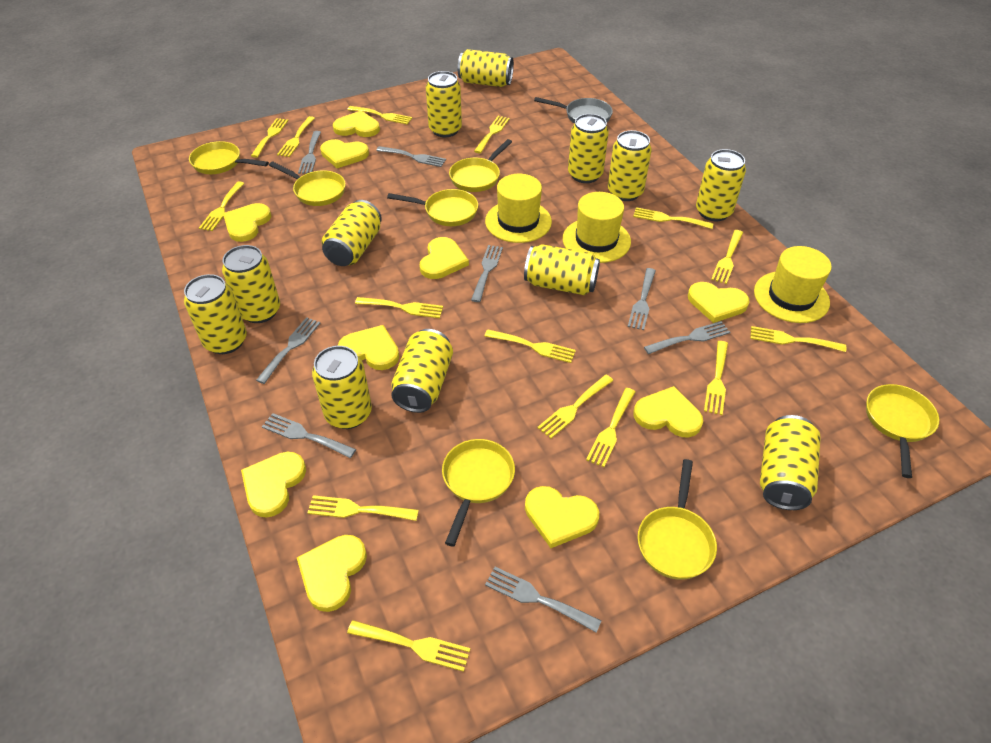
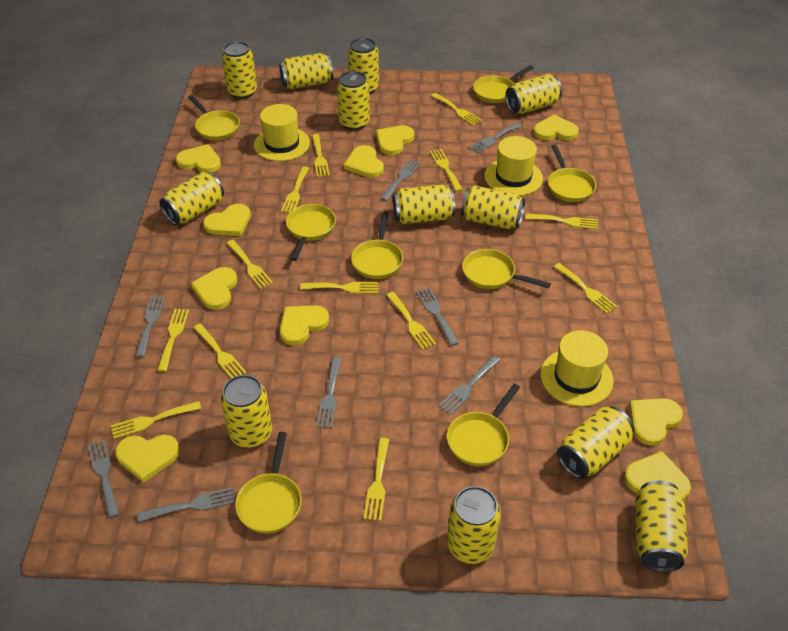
grey pan: [534,97,613,124] = 1 -> none = 0
yellow fork: [199,181,245,231] [251,118,289,158] [277,116,315,157] [307,495,419,521] [347,106,412,124] [347,620,471,672] [355,297,443,318] [474,116,510,153] [484,329,576,363] [537,375,613,439] [586,388,636,467] [633,207,714,229] [704,341,728,415] [711,230,743,284] [750,326,846,352] = 15 -> [111,401,201,439] [157,309,189,372] [193,323,246,378] [227,240,273,289] [281,166,309,213] [300,282,379,294] [312,134,330,177] [364,438,389,521] [386,292,436,350] [430,149,463,192] [431,93,481,125] [525,213,598,229] [554,263,617,314] = 13
yellow pan: [189,141,269,174] [269,162,346,206] [387,189,478,226] [442,439,515,547] [449,139,512,192] [638,459,717,580] [866,384,939,478] = 7 -> [188,95,240,141] [235,432,302,534] [286,204,336,261] [351,212,403,279] [447,384,520,466] [462,249,551,289] [473,65,533,103] [548,144,596,202] = 8

